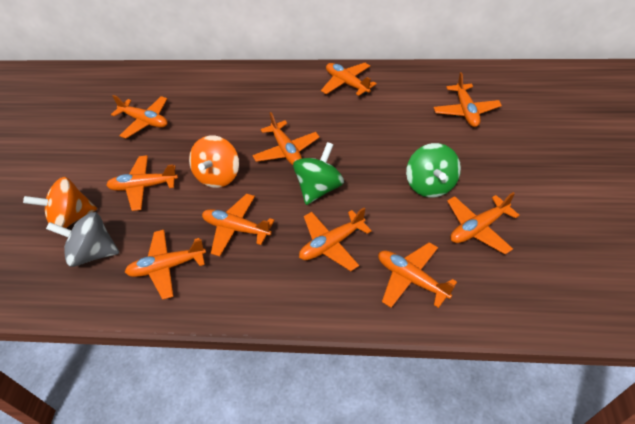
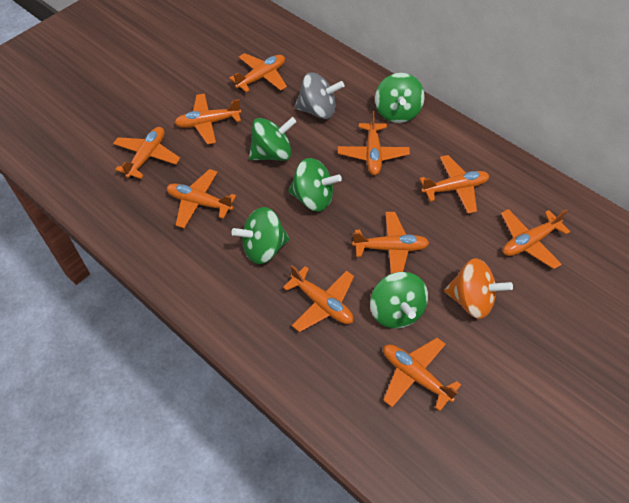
green spinning top: [293,142,344,205] [406,143,461,198] = 2 -> [231,207,290,264] [249,117,297,161] [288,158,342,212] [370,272,428,329] [375,73,425,123] = 5
orange spinning top: [23,177,97,228] [189,135,239,188] = 2 -> [444,258,513,319] = 1

